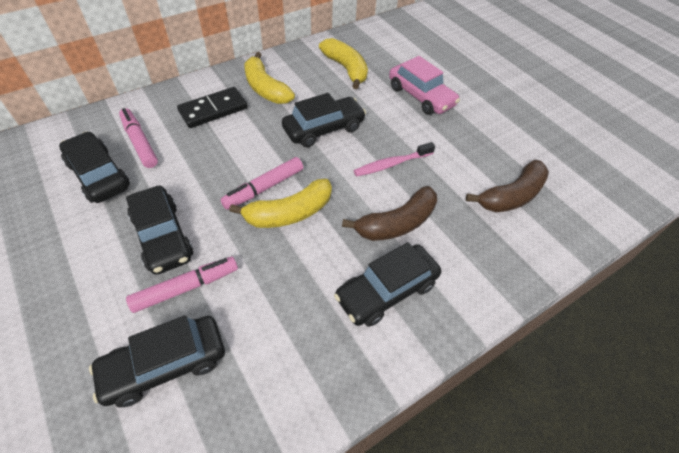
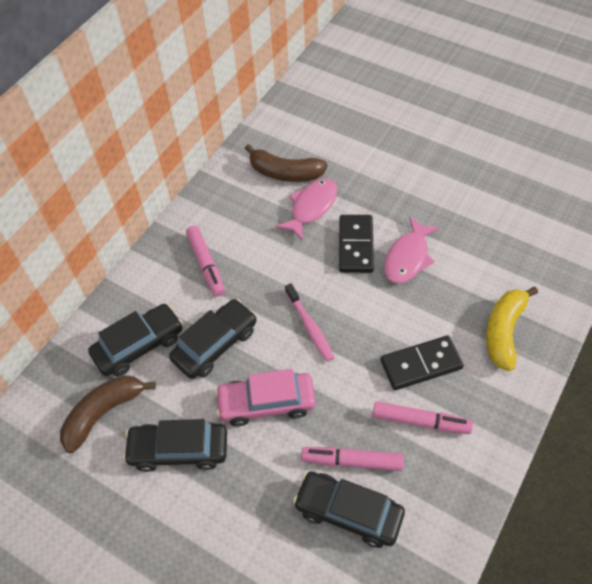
black car: [59,131,130,203] [89,315,225,407] [126,186,193,275] [282,93,366,147] [334,242,441,327] = 5 -> [88,304,183,376] [123,419,227,472] [169,299,257,379] [293,471,405,548] = 4
black domino: [177,87,248,128] = 1 -> [339,215,374,273] [380,335,464,390] = 2
pink fish: none = 0 -> [275,178,337,241] [384,216,440,284] = 2
yellow banana: [229,178,332,228] [244,52,295,104] [319,38,368,89] = 3 -> [486,287,538,371] = 1

